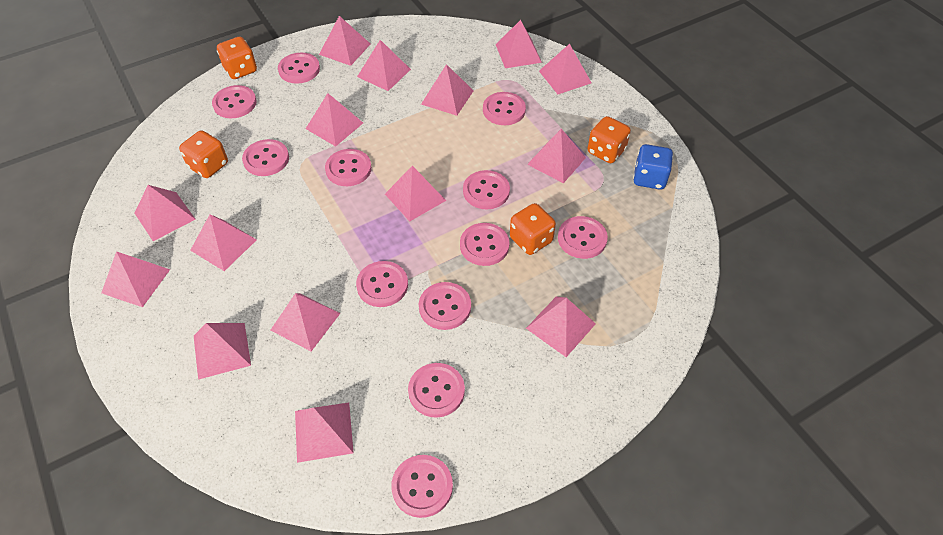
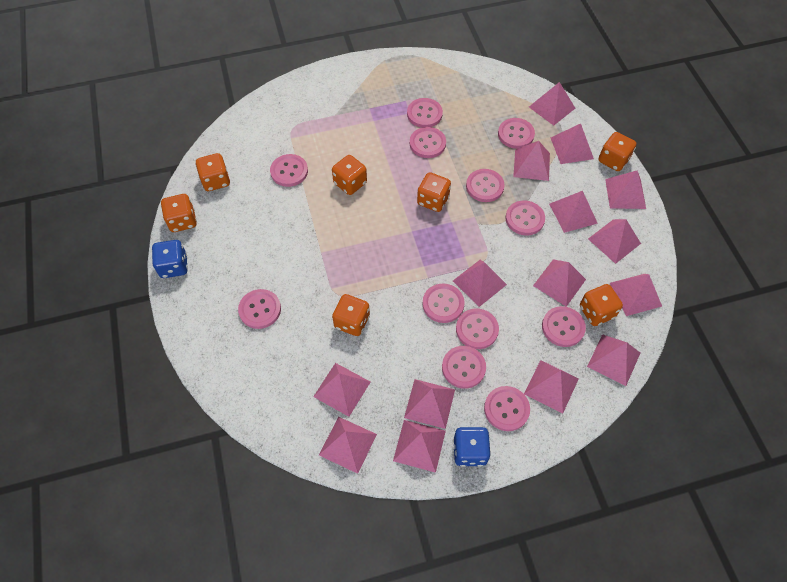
blue dice: [633,144,673,190] = 1 -> [152,240,188,278] [453,427,491,467] = 2
orange dice: [179,130,228,178] [217,37,257,79] [510,203,556,255] [588,116,631,163] = 4 -> [161,194,197,232] [195,153,230,191] [332,155,367,195] [332,294,370,336] [417,172,451,212] [580,284,623,326] [599,132,636,171] = 7

